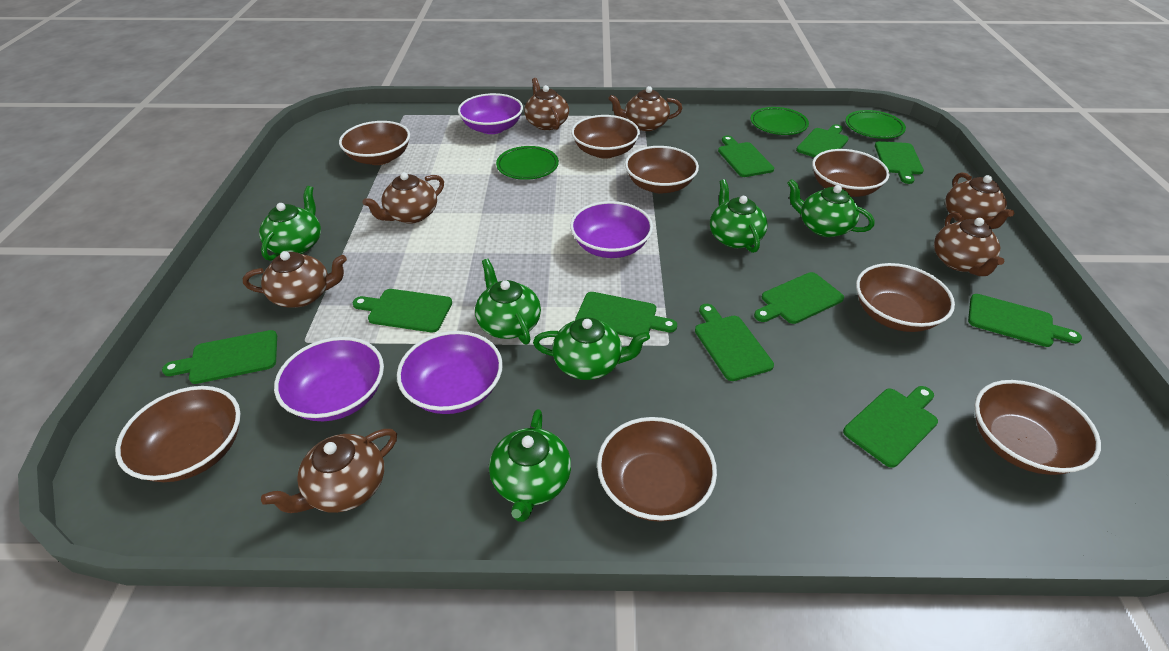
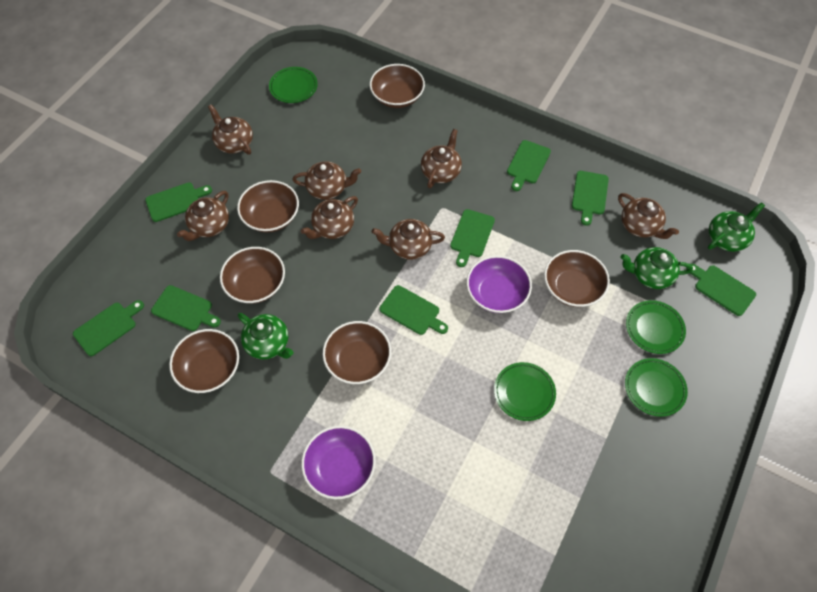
brown bowl: [115,386,240,482] [339,121,410,165] [571,115,640,159] [597,417,717,522] [625,146,699,194] [812,149,890,197] [856,263,955,332] [974,380,1101,475] = 8 -> [169,329,239,393] [220,247,285,304] [237,180,299,233] [323,321,391,384] [370,64,425,108] [544,250,610,307] = 6
green cutting board: [162,330,277,384] [352,289,452,332] [575,292,677,338] [695,304,774,381] [718,136,774,177] [754,272,844,324] [796,124,849,158] [843,386,938,468] [875,141,924,184] [968,294,1082,347] = 10 -> [73,300,144,356] [145,182,212,222] [151,285,221,331] [380,285,448,335] [450,209,495,267] [507,140,551,191] [572,171,609,226] [686,263,756,316] = 8
green plate: [496,146,559,180] [751,107,809,135] [845,110,906,139] = 3 -> [269,67,318,103] [494,362,556,421] [625,358,688,417] [626,300,686,354] = 4
green teapot: [259,186,321,261] [475,259,541,345] [489,409,571,522] [533,317,650,380] [710,179,768,253] [787,179,875,237] = 6 -> [238,313,294,360] [621,247,693,289] [708,202,765,252] = 3
purple bowl: [274,337,384,421] [397,331,503,414] [458,93,523,134] [570,201,653,258] = 4 -> [301,426,376,499] [466,256,532,313] = 2

